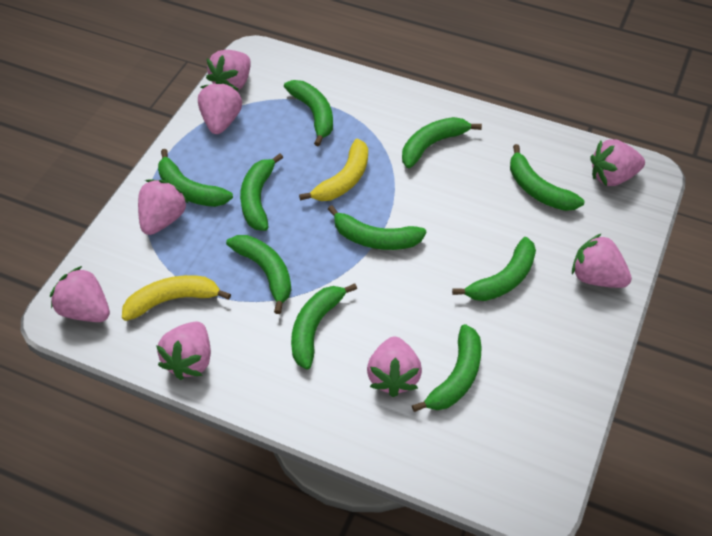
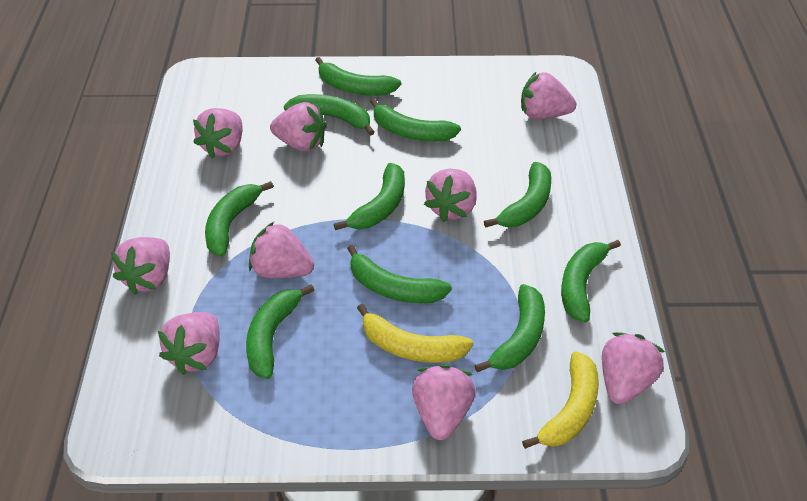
pink strawberry: [50,266,110,322] [138,179,188,235] [156,322,211,380] [198,81,242,134] [206,50,251,91] [367,337,422,397] [572,233,632,288] [590,139,645,186] = 8 -> [111,237,170,295] [158,312,220,375] [193,108,243,159] [249,222,314,278] [270,102,327,152] [412,364,476,440] [424,169,477,222] [521,72,576,119] [602,332,665,404] = 9

